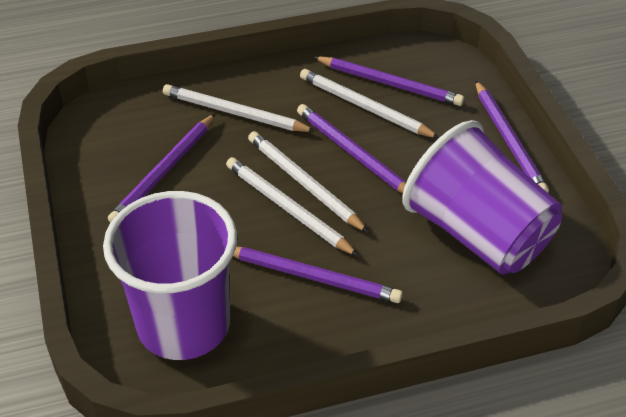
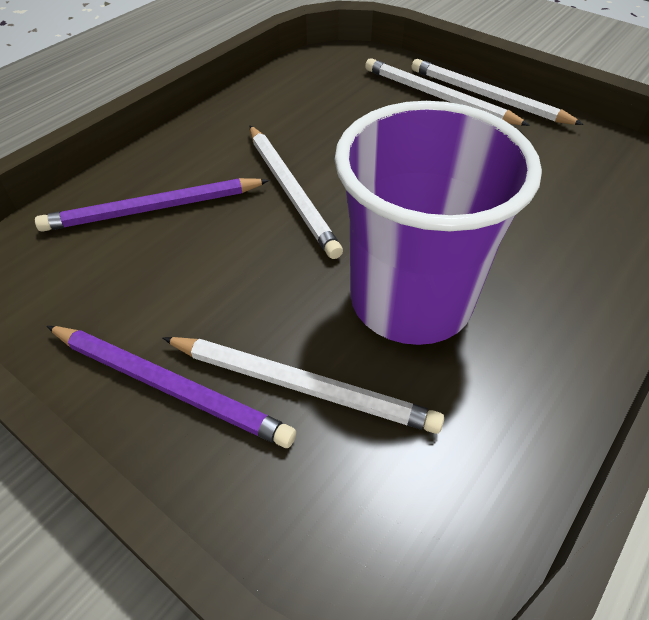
purple cup: [103,191,237,360] [402,120,562,275] = 2 -> [334,101,542,345] = 1
purple pencil: [108,114,215,223] [233,247,403,303] [297,104,406,193] [313,57,464,106] [475,80,549,193] = 5 -> [35,178,269,232] [47,326,296,448] = 2

